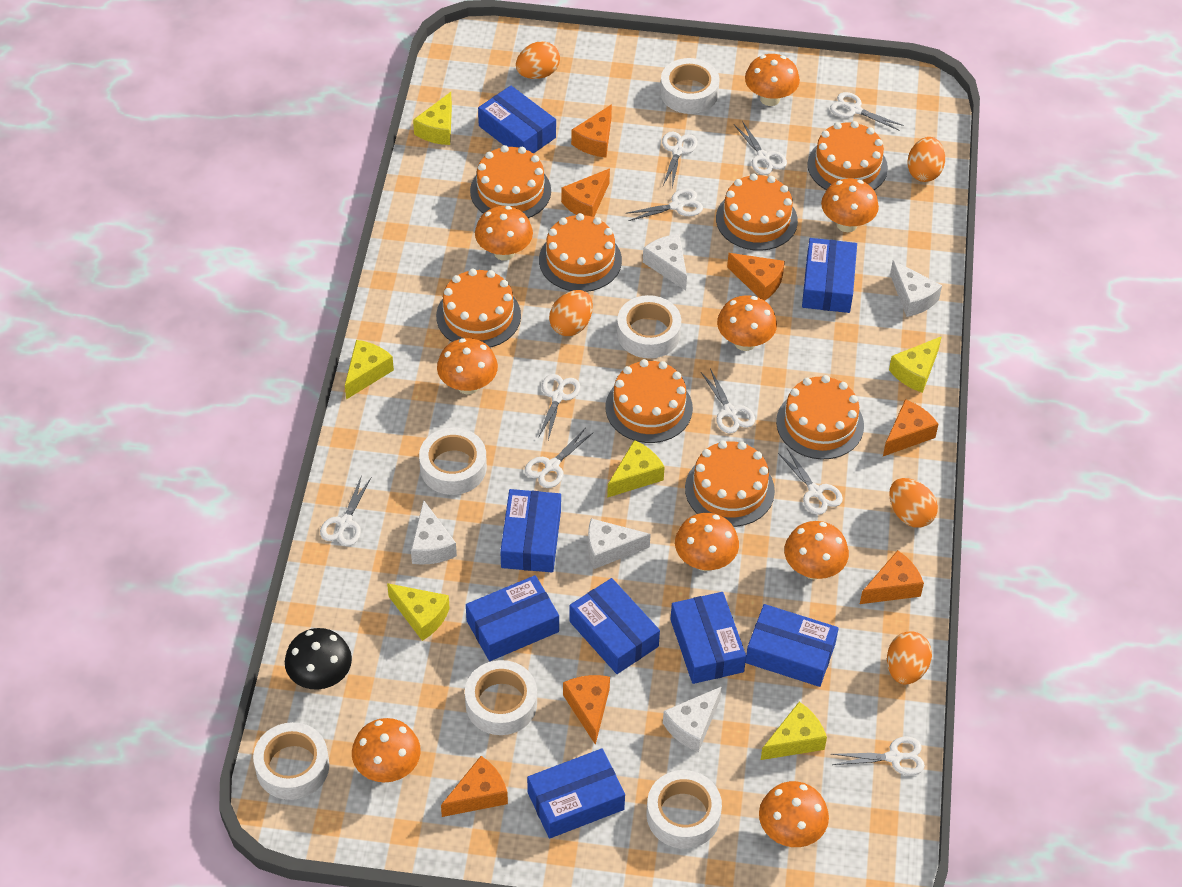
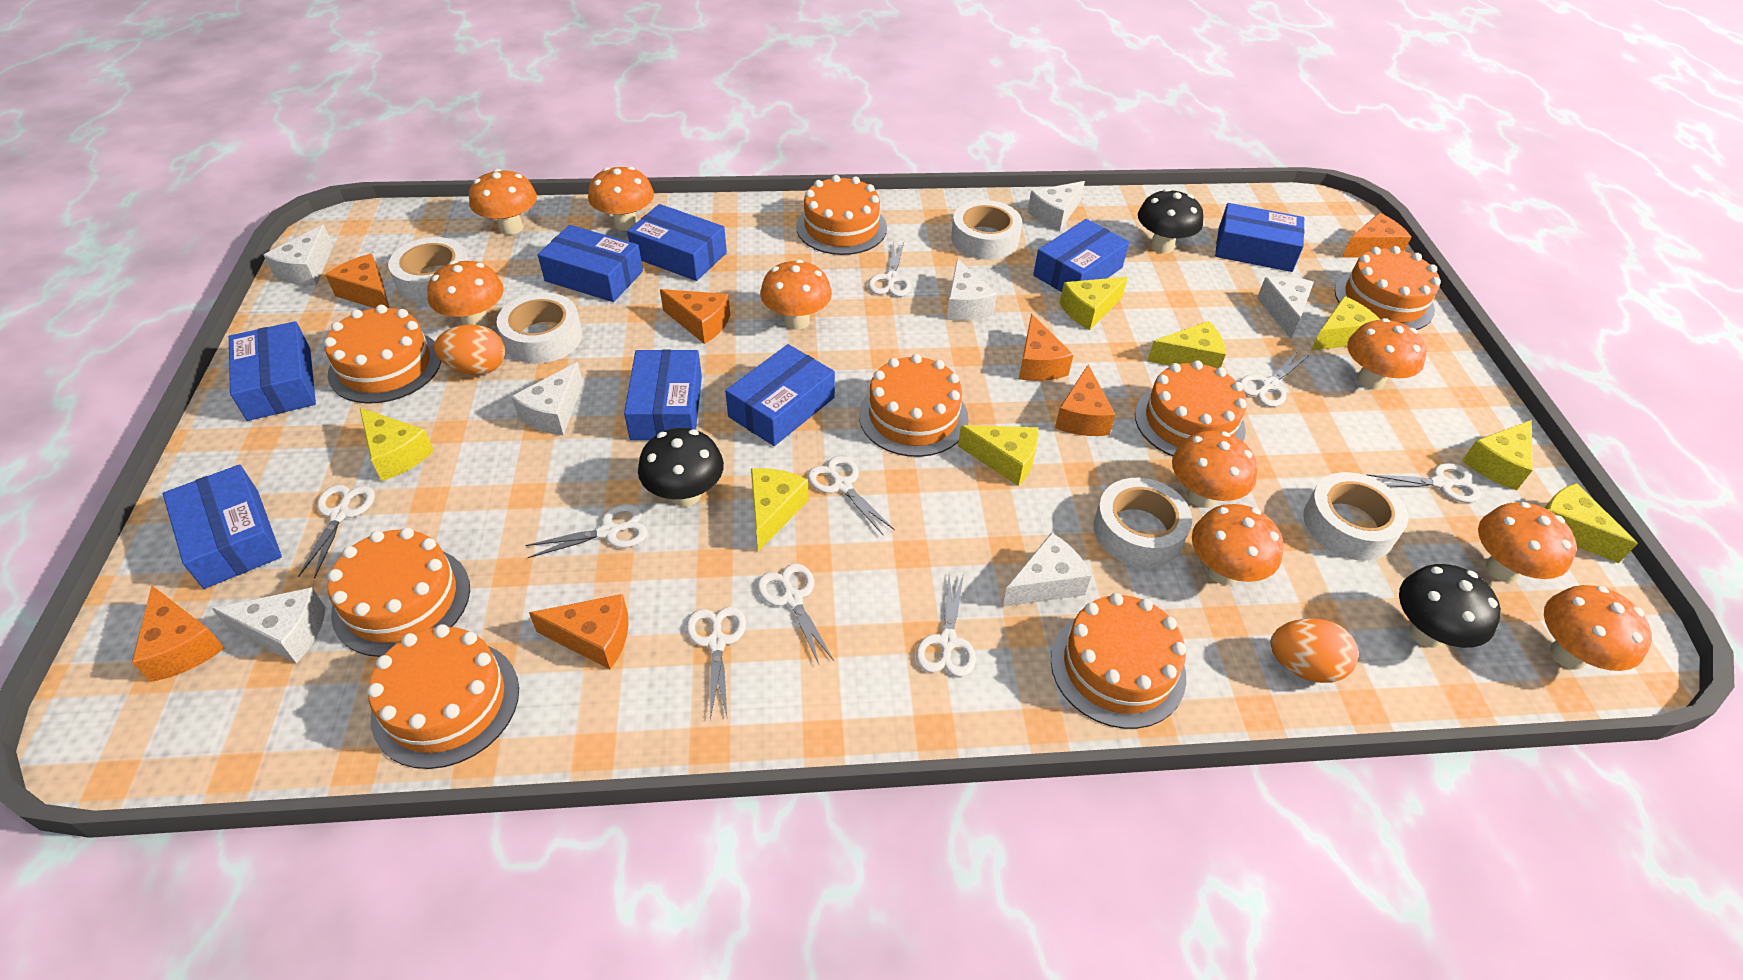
black mushroom: [285,628,352,690] = 1 -> [638,428,724,507] [1138,189,1203,253] [1399,564,1501,648] = 3
orange egg: [516,41,560,79] [549,290,593,336] [887,631,932,685] [889,478,938,528] [907,137,945,182] = 5 -> [434,324,505,375] [1270,619,1358,683] = 2
white cheese: [411,500,457,565] [588,518,651,569] [643,234,687,290] [663,686,722,752] [890,260,942,317] = 5 -> [212,587,326,664] [263,225,333,286] [511,362,583,435] [947,259,997,321] [1002,532,1092,607] [1028,181,1085,231] [1257,276,1314,339] = 7
white scissors: [320,475,371,546] [525,429,594,488] [538,374,581,440] [625,189,703,221] [662,132,698,187] [701,369,755,433] [734,121,787,175] [778,449,843,515] [830,92,903,131] [832,736,925,776] = 10 -> [298,484,375,579] [525,504,648,558] [686,607,746,720] [757,564,834,666] [807,456,895,535] [868,241,911,297] [916,573,976,677] [1240,352,1309,407] [1367,463,1481,503] = 9
white tape: [253,722,329,800] [419,427,487,495] [465,660,537,735] [617,295,681,358] [647,770,722,849] [660,58,720,114] = 6 -> [388,237,469,303] [497,292,582,363] [951,200,1022,260] [1094,478,1192,567] [1303,472,1408,561] = 5
yellow cheese: [345,340,394,399] [387,583,450,641] [413,92,452,145] [607,440,665,498] [761,702,827,760] [889,336,942,393] = 6 -> [360,408,434,481] [751,468,809,552] [958,425,1039,486] [1060,277,1128,330] [1147,321,1226,368] [1311,296,1380,351] [1462,420,1533,490] [1544,483,1638,563] = 8

